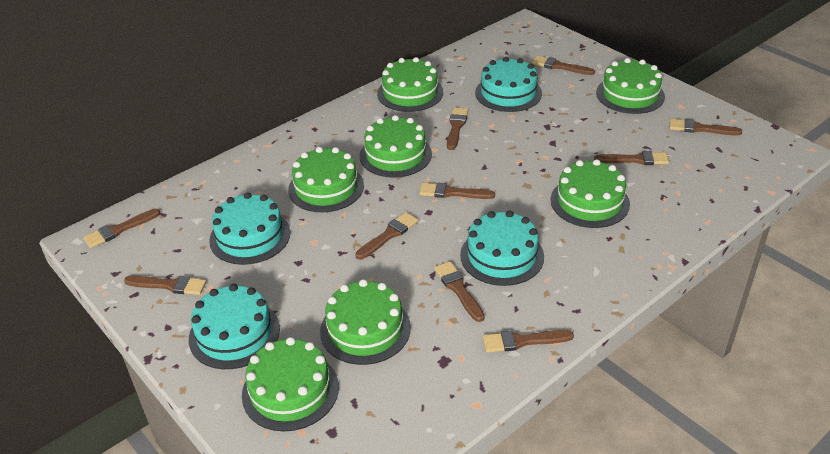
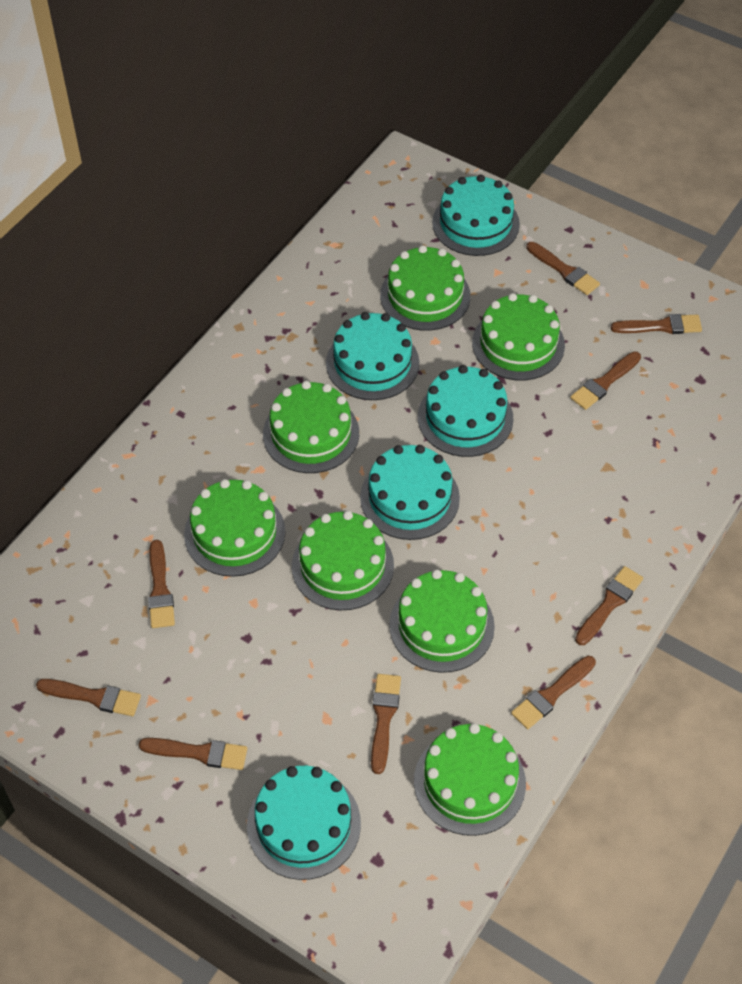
brown brush: [83,209,160,248] [124,275,206,295] [355,212,418,260] [419,183,495,199] [434,261,485,322] [447,107,468,150] [483,330,574,352] [532,56,595,75] [594,151,669,165] [670,119,742,135] = 10 -> [36,679,141,716] [139,738,247,770] [148,540,175,628] [371,674,401,774] [511,656,596,729] [526,242,600,295] [570,351,641,410] [575,566,643,645] [611,314,702,334] = 9
turquoise cake: [189,284,280,369] [209,192,290,265] [460,210,544,286] [475,57,542,112] = 4 -> [247,766,361,880] [326,312,419,400] [360,445,460,540] [418,365,514,457] [432,175,520,256] = 5

